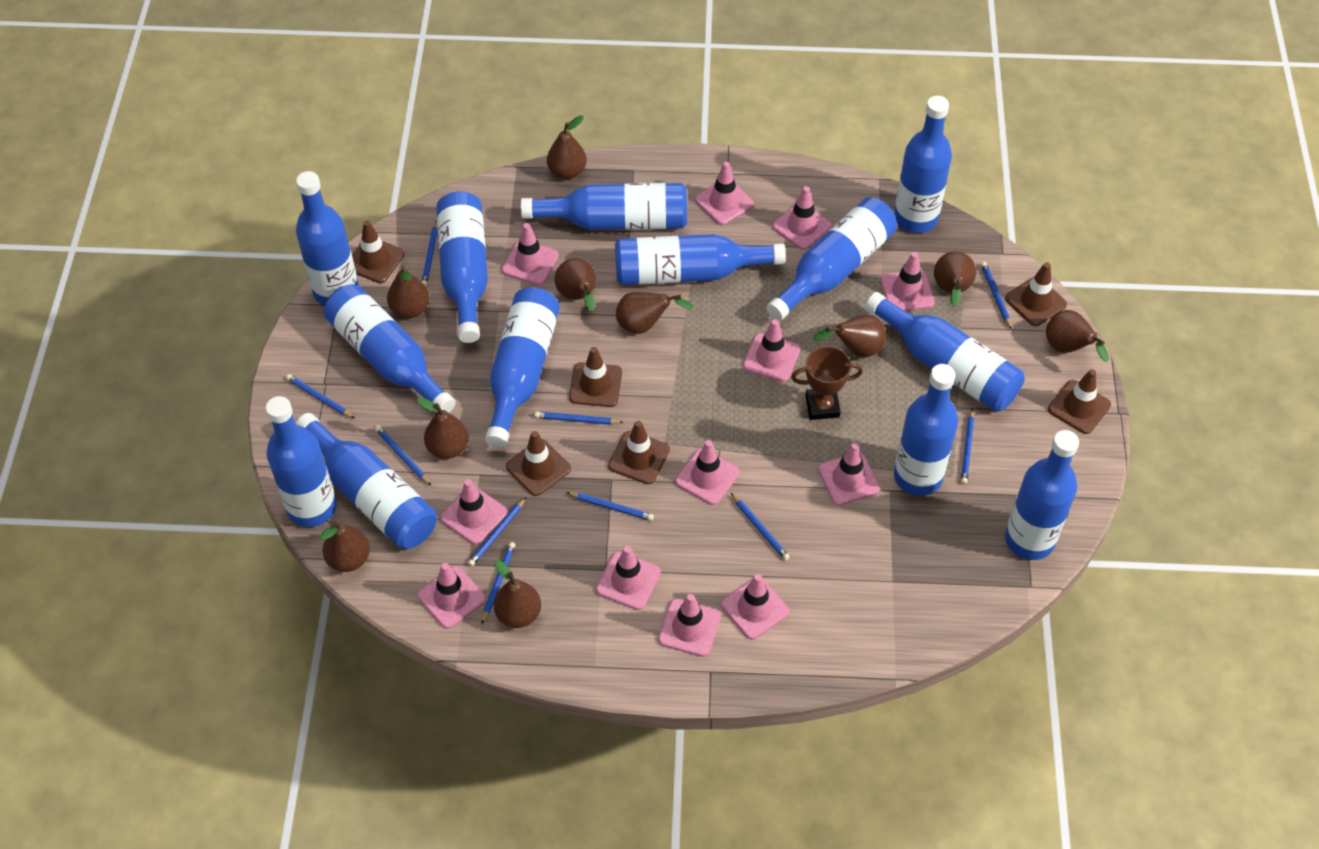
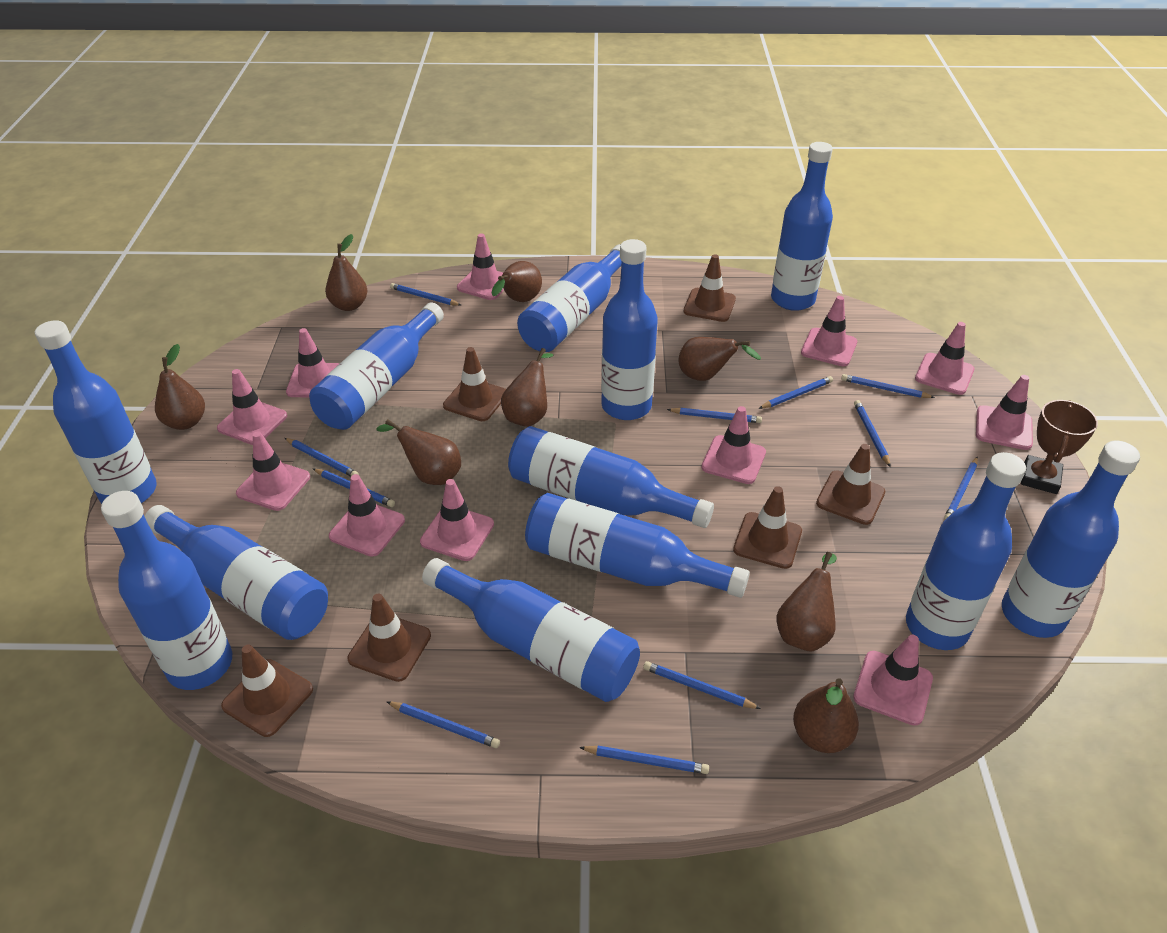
blue bottle: [266,396,337,527] [296,171,359,306] [296,413,437,549] [324,284,456,413] [436,191,488,343] [485,287,560,448] [521,183,687,230] [615,234,786,285] [766,197,897,321] [865,292,1025,412] [894,96,952,233] [894,364,958,496] [1005,430,1079,560] = 13 -> [35,320,157,504] [101,491,232,690] [144,505,328,640] [309,303,444,430] [422,558,640,702] [508,426,714,528] [517,244,621,352] [525,493,750,598] [601,239,658,420] [771,142,833,311] [906,452,1026,650] [1002,440,1140,638] = 12
blue pencil: [286,374,354,418] [375,426,431,485] [422,220,438,287] [468,497,526,566] [481,542,515,625] [534,412,624,425] [566,492,654,521] [731,493,790,561] [961,408,974,484] [981,262,1012,330] = 10 -> [285,438,359,477] [313,469,395,507] [386,701,500,748] [390,283,461,306] [579,746,709,774] [643,661,761,709] [667,408,762,423] [758,376,833,409] [841,374,935,398] [854,400,891,467] [944,457,978,520] = 11
brown pear: [320,521,370,572] [387,266,430,318] [417,398,469,459] [494,559,541,628] [547,115,587,179] [555,258,596,311] [616,292,694,334] [813,314,886,357] [934,251,976,307] [1046,310,1109,362] = 10 -> [155,344,205,430] [325,234,367,311] [377,419,461,485] [491,261,542,302] [501,348,553,427] [679,337,761,381] [777,552,837,652] [793,678,859,753] = 8
pink traffic cone: [418,563,486,629] [441,479,507,545] [502,223,559,285] [596,546,661,610] [658,594,721,657] [675,440,739,505] [695,162,754,225] [721,574,789,639] [743,319,800,382] [773,186,832,250] [818,442,880,506] [881,252,935,311] = 12 -> [217,369,287,445] [236,431,310,511] [286,328,340,397] [329,474,405,557] [420,479,494,561] [457,233,504,300] [701,406,766,484] [801,296,857,367] [853,635,933,726] [915,322,974,395] [976,375,1033,450] = 11

